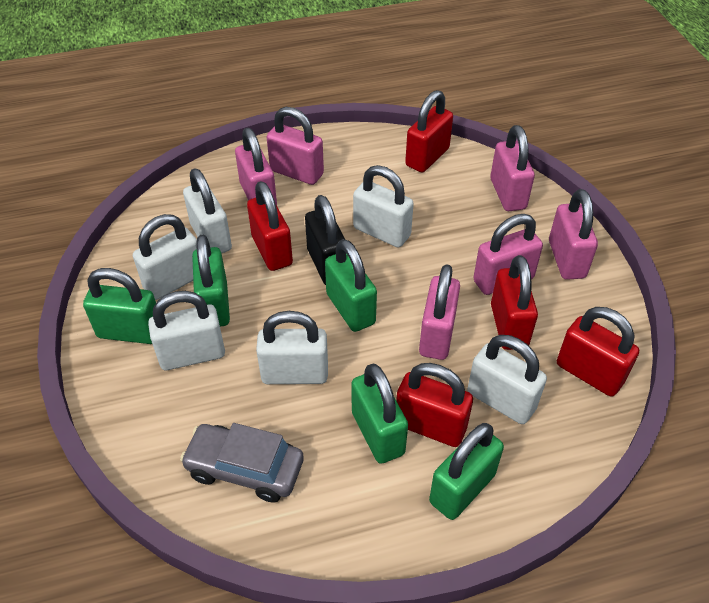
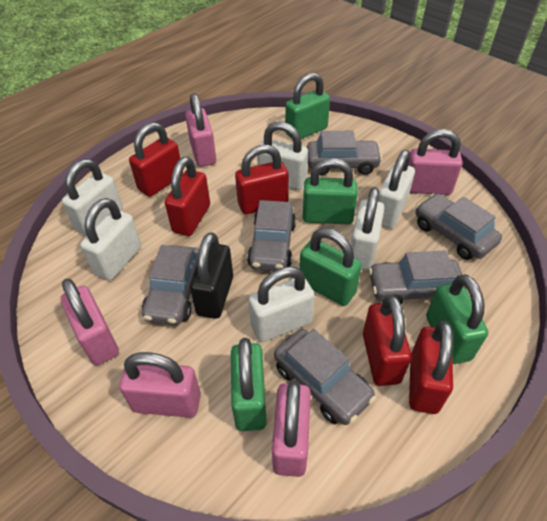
grey car: [180,423,304,503] = 1 -> [142,245,199,325] [247,200,296,271] [274,329,376,425] [307,131,382,175] [368,250,466,304] [416,193,502,260] = 6
pink padlock: [235,128,277,205] [267,107,324,185] [419,264,460,360] [473,214,543,295] [490,125,535,211] [549,189,598,280] = 6 -> [60,278,119,365] [119,352,201,418] [185,93,216,167] [272,380,311,477] [408,129,463,195] = 5

